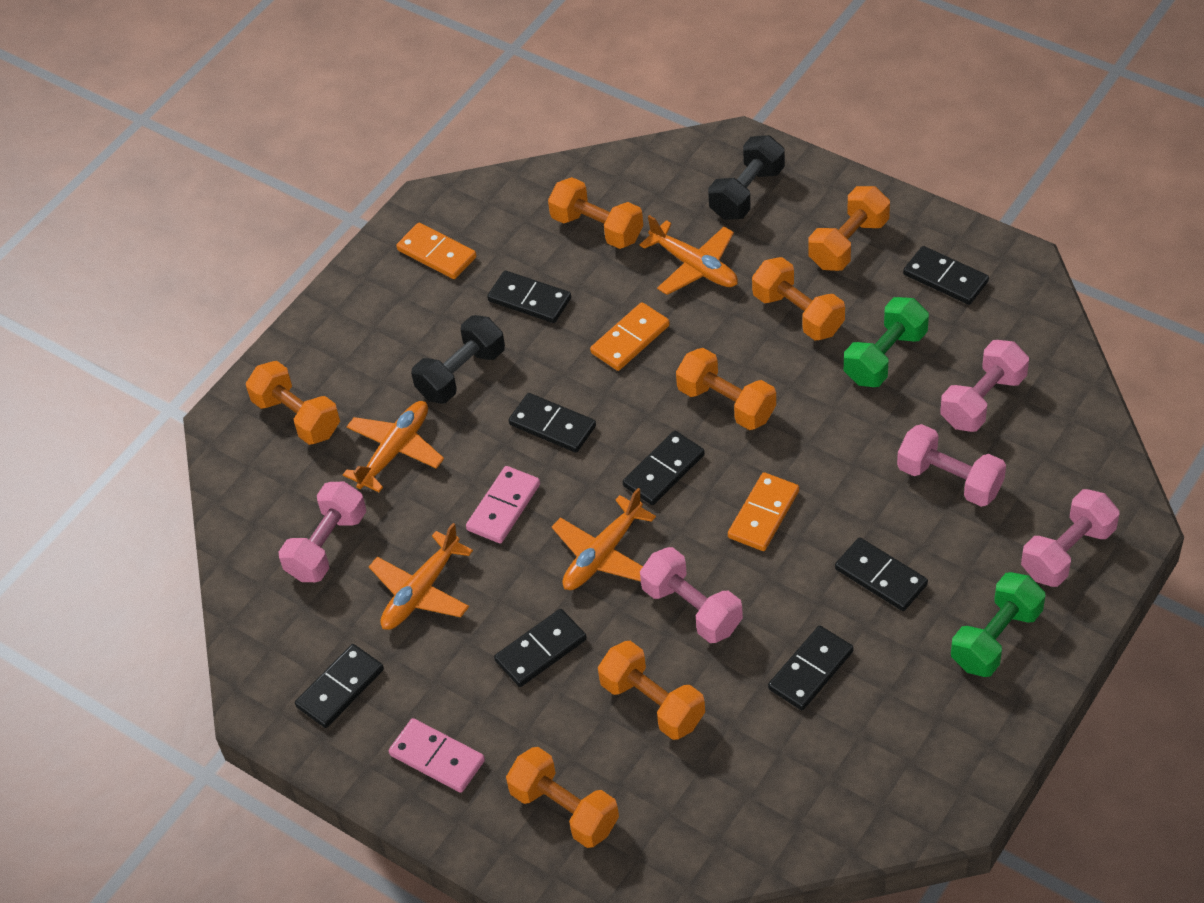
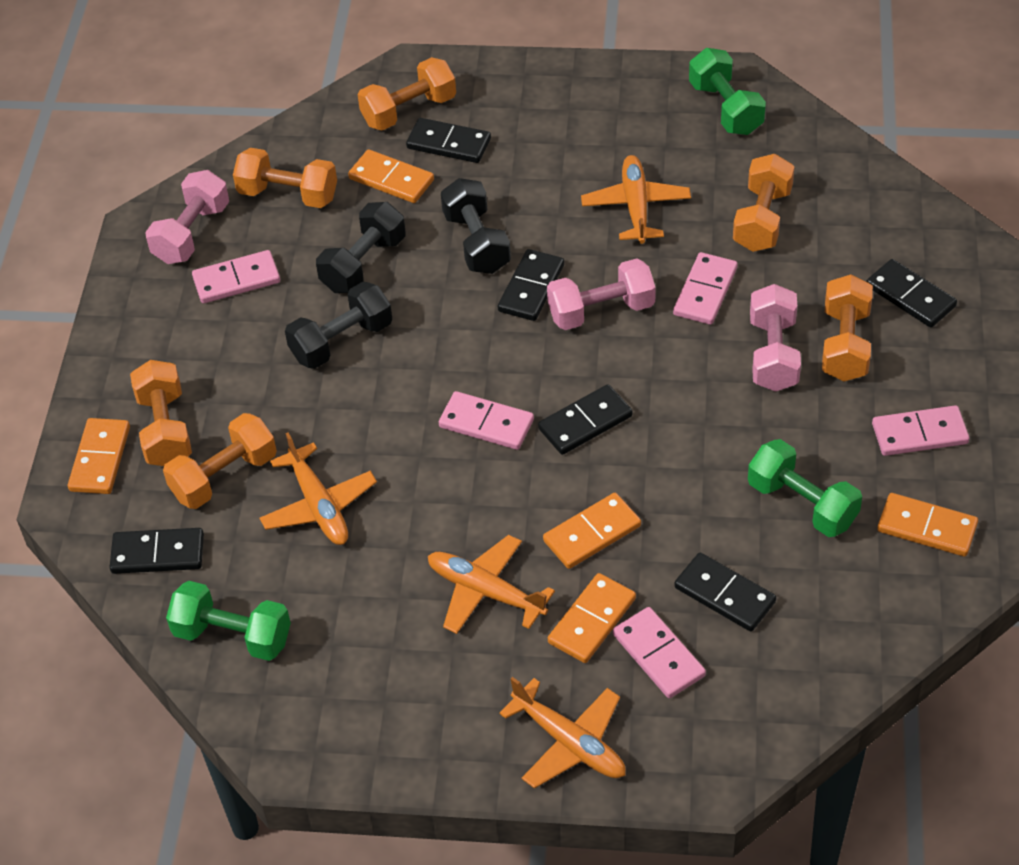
black domino: [295,644,384,728] [487,271,571,323] [494,609,587,687] [509,393,596,453] [623,431,705,505] [768,626,853,710] [835,538,928,611] [903,246,989,305] = 8 -> [109,528,204,574] [406,118,491,163] [498,249,564,321] [538,384,633,455] [674,553,776,631] [866,259,957,327] = 6
black dumbbell: [411,315,505,404] [708,135,785,220] = 2 -> [285,282,392,369] [316,202,406,293] [441,178,511,274] = 3
green dumbbell: [844,297,929,387] [951,572,1045,677] = 2 -> [166,581,291,661] [689,48,766,135] [748,439,862,537] = 3
orange domino: [396,223,477,279] [590,302,670,371] [728,472,799,551] = 3 -> [68,418,130,494] [348,149,434,203] [543,493,641,569] [548,573,636,663] [877,493,978,557] = 5
orange dumbbell: [246,361,340,445] [506,747,619,848] [548,177,643,249] [598,641,705,740] [676,348,776,430] [752,257,845,340] [808,186,890,271] = 7 -> [130,360,192,466] [163,413,277,509] [233,148,337,208] [358,57,456,131] [733,154,795,252] [822,274,873,381] = 6
pink domino: [389,718,485,793] [466,466,540,543] = 2 -> [192,250,280,303] [439,391,534,450] [613,607,706,698] [673,252,738,325] [872,405,969,456] = 5
pink dumbbell: [279,482,366,582] [640,547,743,643] [897,424,1006,507] [940,340,1029,432] [1021,489,1119,587] = 5 -> [145,170,229,264] [547,259,656,330] [750,284,801,392] = 3

